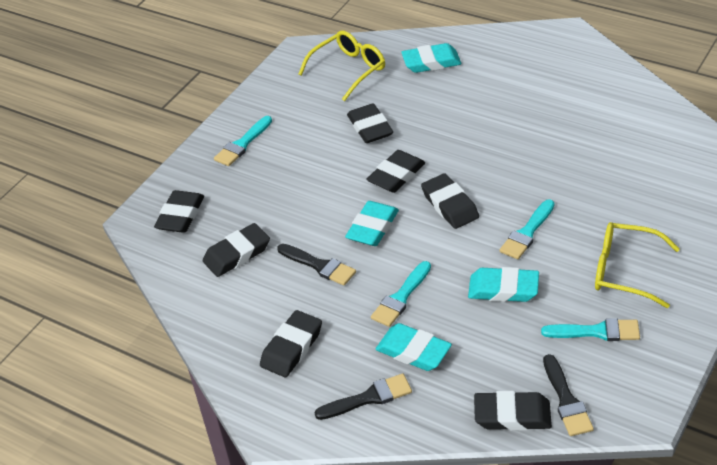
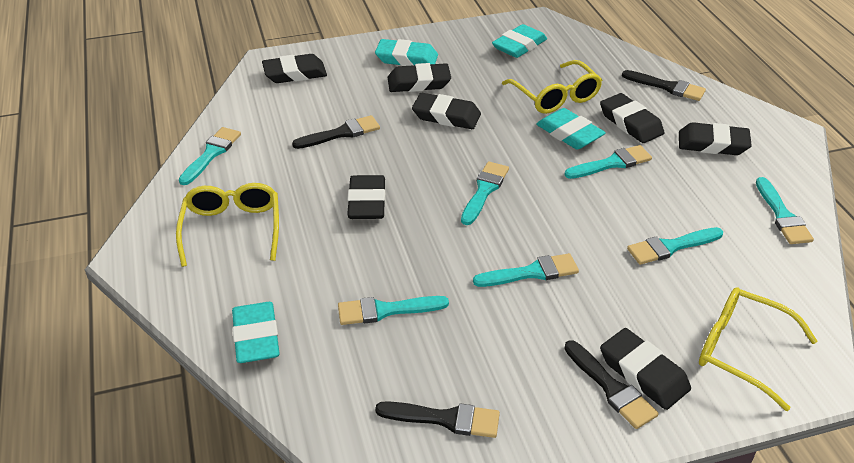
black brush: [277,244,356,286] [315,374,412,420] [543,354,594,436] = 3 -> [292,115,380,149] [375,401,500,438] [564,340,658,429] [622,70,706,101] = 4
turquoise brush: [214,116,272,166] [371,261,431,327] [499,199,554,259] [541,318,640,341] = 4 -> [179,127,241,185] [338,296,449,325] [461,161,509,225] [473,253,579,287] [565,145,652,179] [627,227,723,265] [756,177,814,244] = 7
yellow glasses: [298,31,385,101] [595,222,680,308] = 2 -> [176,183,279,267] [502,60,602,114] [699,287,817,411] = 3

